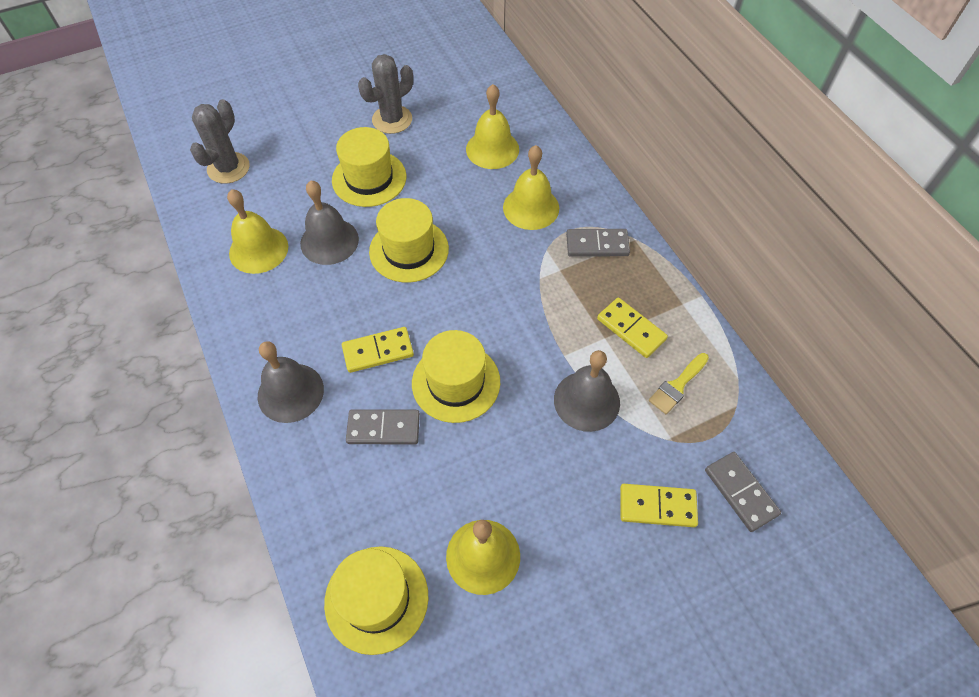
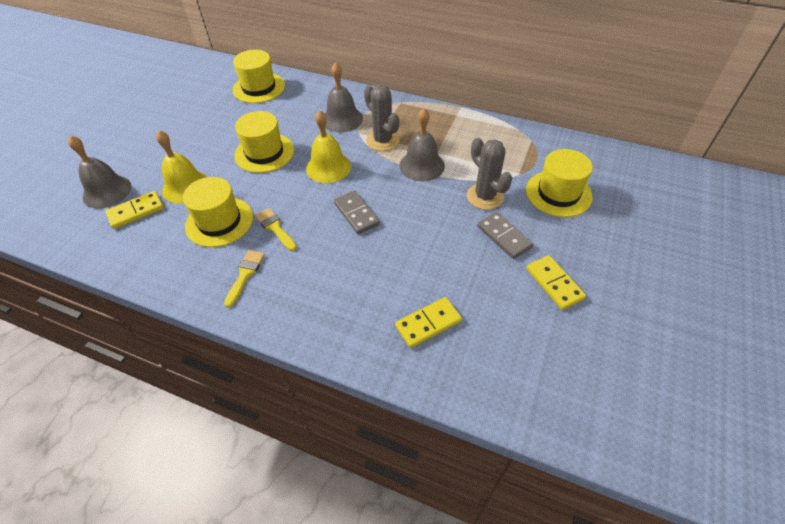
grey domino: [346,409,420,445] [566,229,630,257] [705,452,781,532] = 3 -> [334,190,380,234] [477,212,534,259] = 2
yellow bell: [227,189,288,274] [446,520,520,595] [466,84,519,169] [503,145,559,230] = 4 -> [156,130,207,204] [306,110,351,183] = 2
yellow brush: [649,353,709,414] = 1 -> [224,250,265,308] [255,208,297,251] = 2

